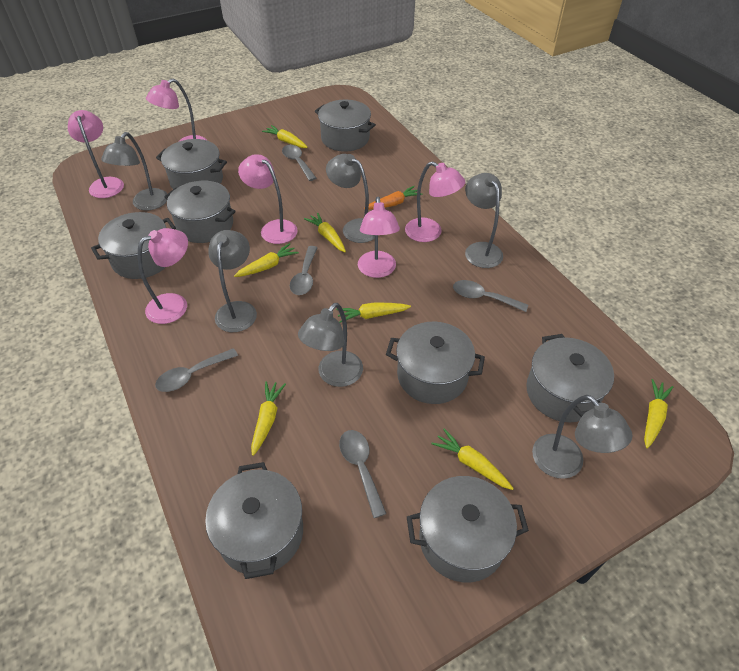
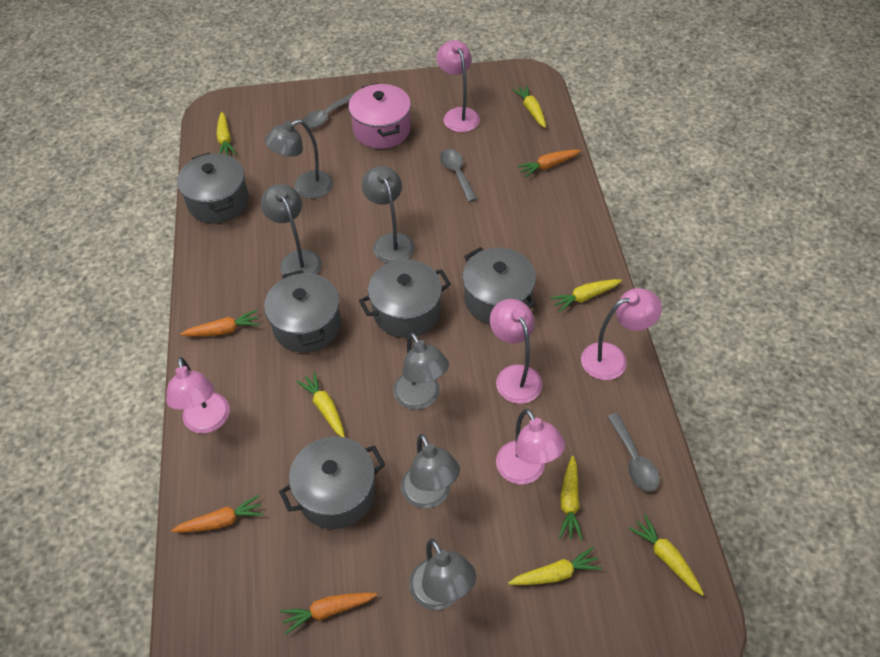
grey pot: [91,212,176,279] [156,139,227,189] [164,181,236,243] [205,462,303,579] [315,100,376,152] [386,322,485,404] [407,476,529,582] [526,334,614,422] = 8 -> [177,153,249,223] [264,270,341,353] [279,436,385,529] [359,259,451,338] [462,247,536,324] = 5
grey spoon: [155,348,238,392] [282,145,316,181] [290,246,318,295] [339,430,386,518] [453,280,528,312] = 5 -> [303,93,354,128] [440,149,477,202] [607,413,660,492] = 3
orange carrot: [364,186,422,210] = 1 -> [171,495,264,533] [180,310,260,336] [280,593,377,634] [517,150,581,178] = 4
pink lamp: [68,110,124,198] [138,228,188,324] [146,79,207,141] [238,154,298,244] [358,197,400,278] [405,161,465,242] = 6 -> [166,357,230,433] [436,40,480,132] [490,299,542,404] [496,409,565,484] [581,288,662,380] = 5
pink pot: none = 0 -> [348,83,411,149] = 1

